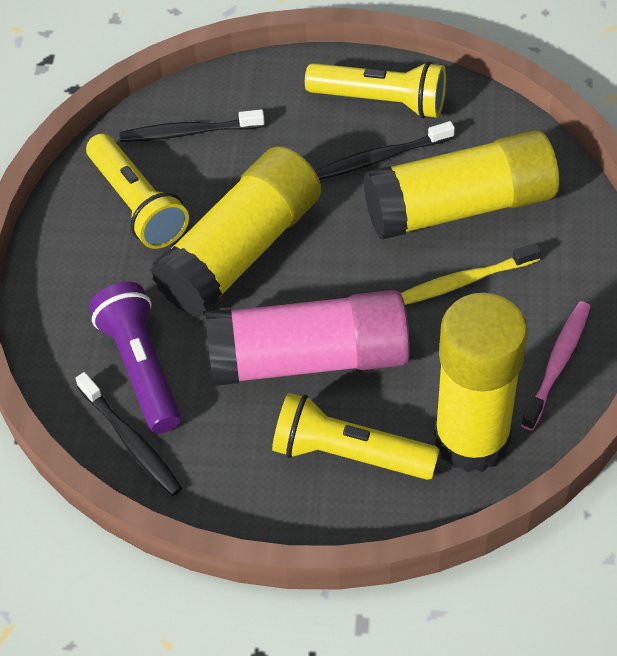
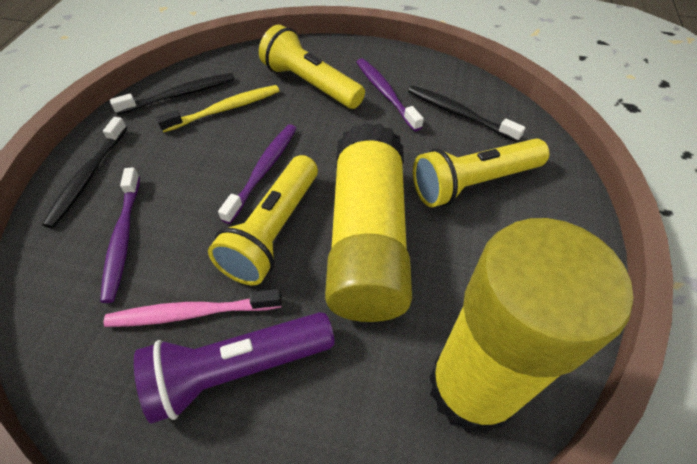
pink glue stick: [205,290,410,386] = 1 -> none = 0
purple toothbrush: none = 0 -> [100,167,140,303] [218,124,297,224] [357,58,424,131] = 3
yellow glue stick: [150,146,321,318] [363,130,559,239] [434,293,528,472] = 3 -> [325,122,412,322] [429,218,633,434] = 2

